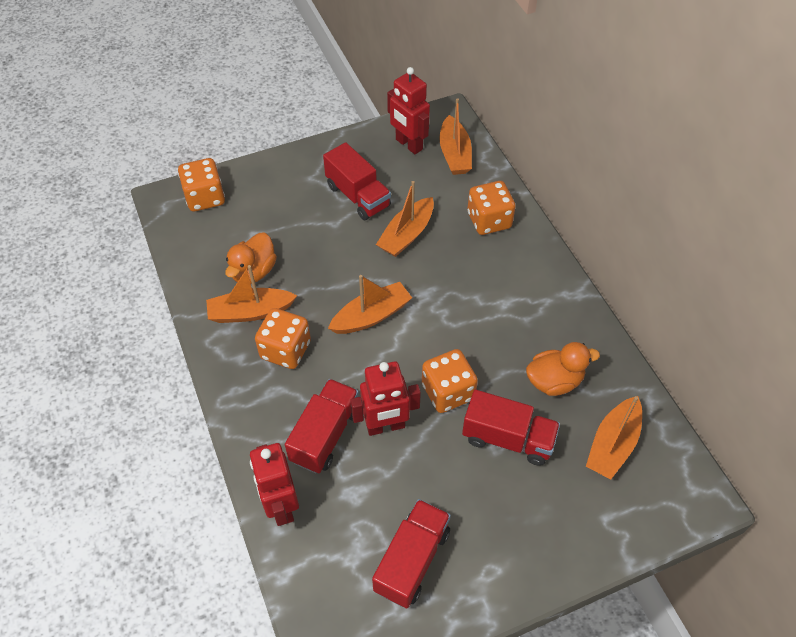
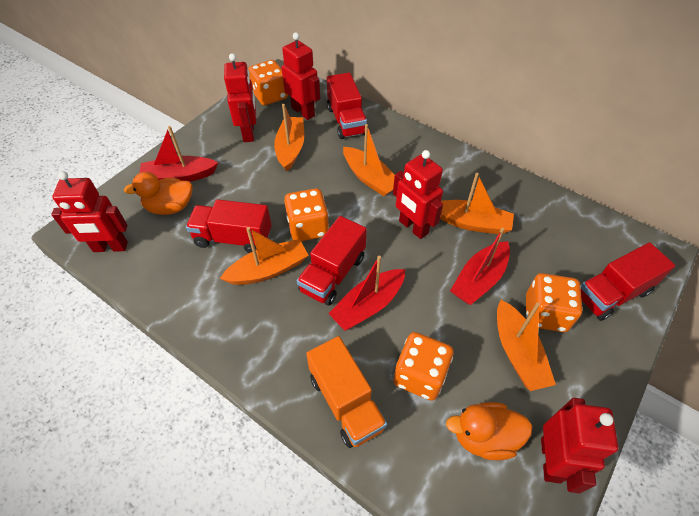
orange truck: none = 0 -> [306,336,387,448] = 1
red boat: none = 0 -> [140,126,218,182] [328,256,405,331] [450,228,510,305] = 3
red robot: [250,443,299,526] [350,361,421,436] [387,67,430,154] = 3 -> [51,171,128,252] [224,53,256,142] [281,32,320,120] [393,150,443,239] [541,398,618,493] = 5

